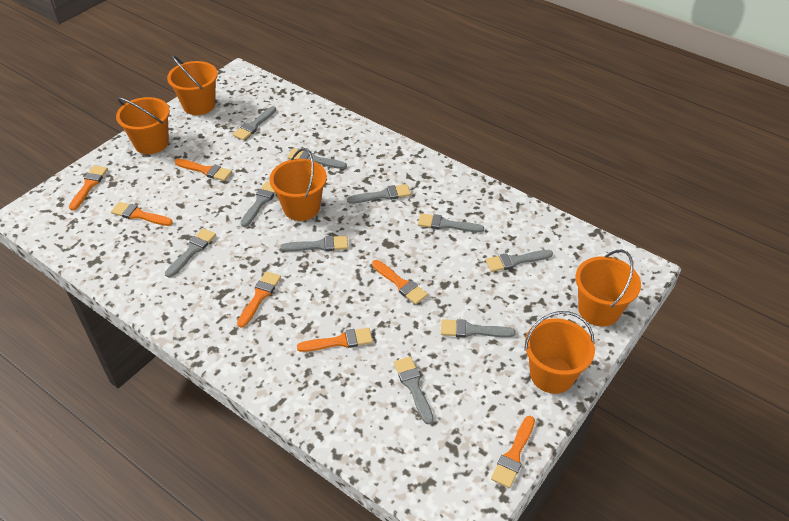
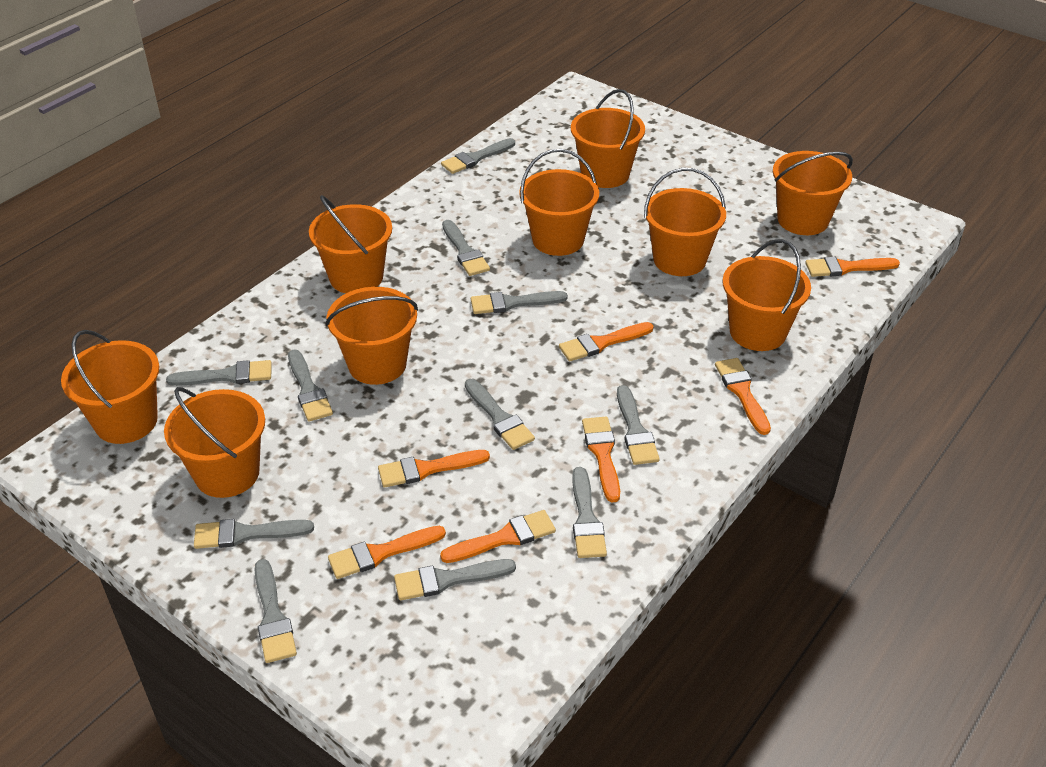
grey brush: [165,228,216,277] [233,106,276,140] [240,181,276,227] [280,236,348,252] [287,148,347,169] [347,184,411,203] [394,356,434,425] [418,213,484,232] [441,319,516,338] [486,250,553,272] = 10 -> [166,360,272,386] [194,519,314,549] [254,559,297,663] [288,349,333,422] [394,559,516,600] [441,138,515,174] [442,220,490,276] [465,379,535,450] [471,291,568,314] [572,467,607,558] [617,385,660,465] = 11
orange bucket: [116,97,170,154] [167,55,218,115] [269,148,327,221] [524,311,595,394] [575,250,641,327] = 5 -> [61,330,159,444] [164,387,265,498] [309,195,392,293] [325,287,418,385] [519,149,599,256] [571,89,645,188] [644,168,726,276] [722,239,811,351] [773,151,853,235] = 9

